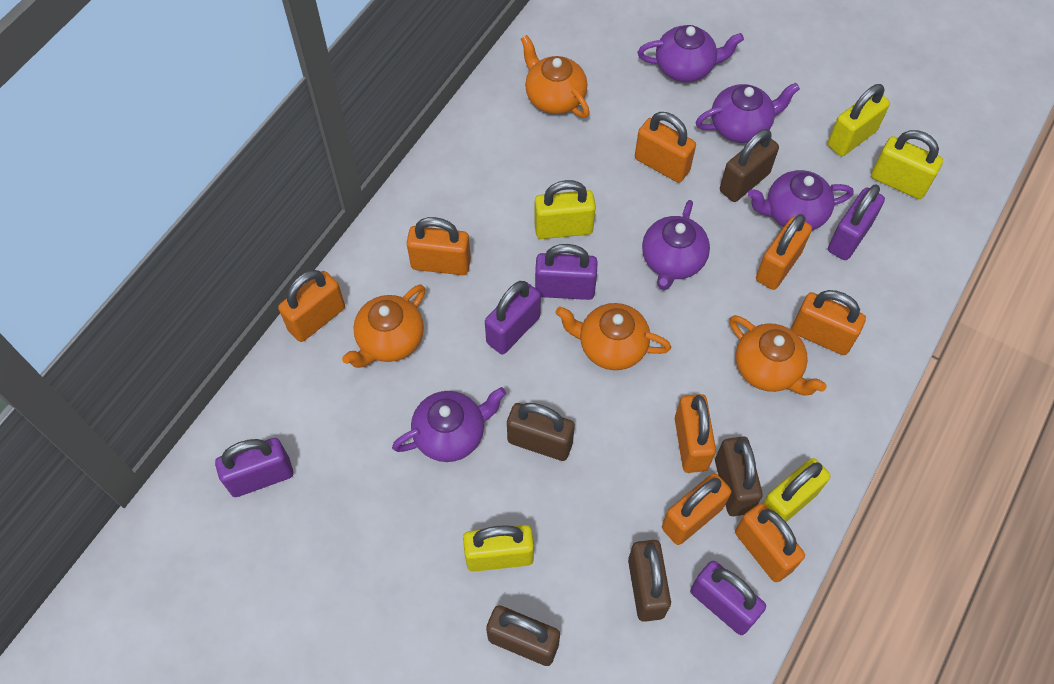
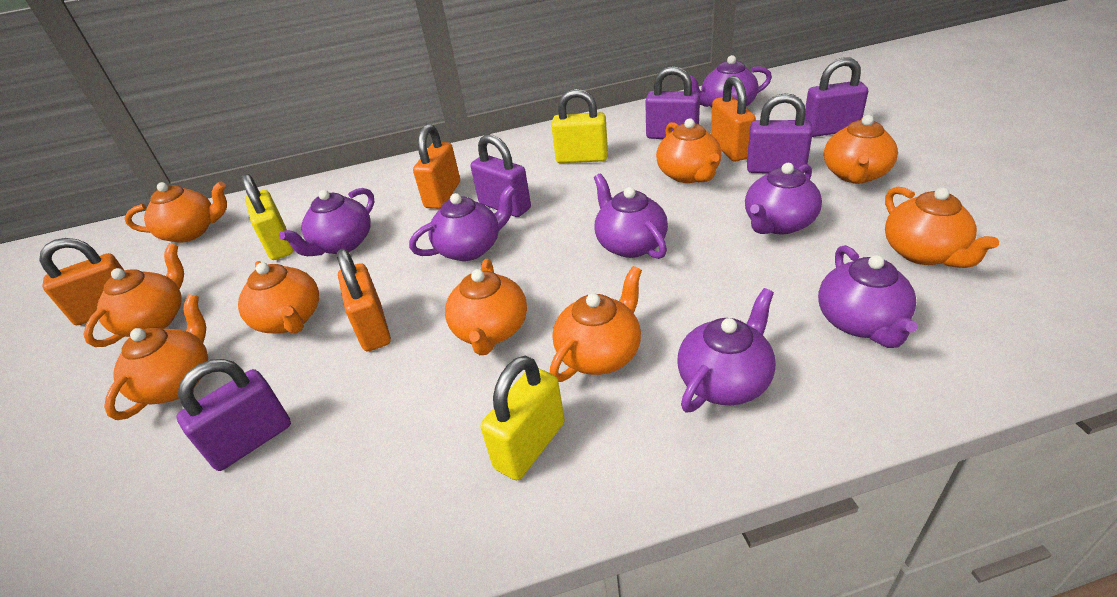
brown padlock: [486,605,560,666] [507,403,575,461] [628,540,671,622] [715,436,763,516] [720,129,779,202] = 5 -> none = 0
orange padlock: [278,270,345,342] [407,217,471,275] [635,112,696,183] [662,473,731,545] [675,394,716,473] [735,503,805,582] [756,214,812,290] [791,290,866,355] = 8 -> [39,238,125,325] [337,249,391,351] [413,124,460,209] [711,76,756,162] = 4
orange teapot: [342,285,425,368] [521,35,590,118] [555,303,671,370] [729,315,827,396] = 4 -> [83,243,184,347] [104,294,208,420] [124,181,227,243] [238,261,319,333] [445,259,527,355] [550,266,642,382] [656,118,722,183] [824,115,898,184] [885,187,999,268] = 9
purple teapot: [392,387,506,462] [638,25,744,82] [642,200,710,290] [696,83,800,143] [748,170,854,230] = 5 -> [279,188,374,256] [409,185,516,261] [594,174,668,259] [677,288,776,413] [689,55,772,107] [745,163,822,234] [818,245,918,348] = 7
yellow padlock: [463,525,534,572] [534,180,596,239] [763,458,830,522] [828,84,890,156] [871,130,943,199] = 5 -> [242,174,293,260] [481,356,565,480] [551,89,608,163] = 3

